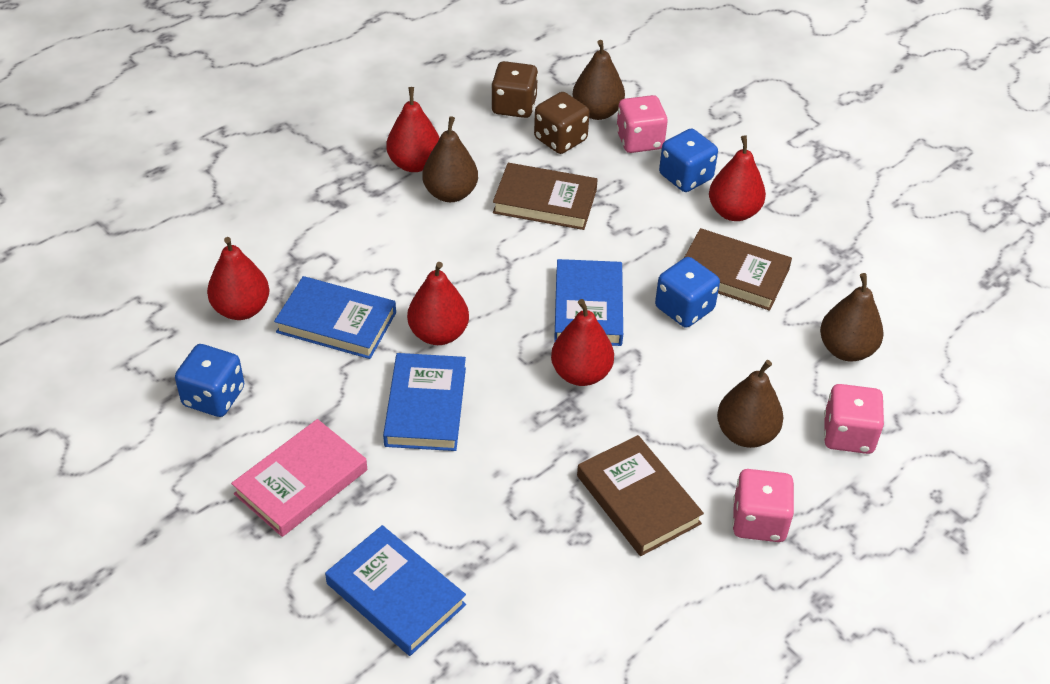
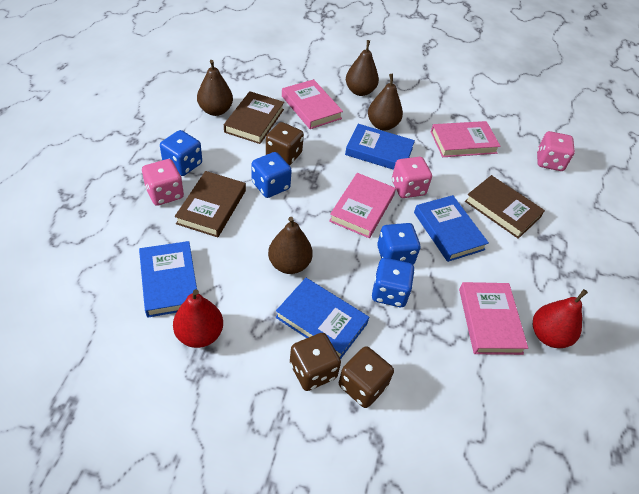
blue dice: [175,344,244,417] [655,257,720,328] [659,128,718,192] = 3 -> [160,130,202,176] [252,152,292,198] [372,258,414,307] [377,223,420,265] = 4
brown dice: [491,61,538,118] [534,92,590,154] = 2 -> [266,122,304,166] [290,333,341,391] [339,346,394,408] = 3
pink book: [231,419,367,537] = 1 -> [282,79,343,129] [329,173,396,238] [431,121,500,157] [459,282,528,355] = 4
red pear: [207,237,269,320] [386,87,440,172] [407,262,469,345] [551,299,614,386] [709,135,766,221] = 5 -> [173,289,223,348] [533,289,588,348] = 2

